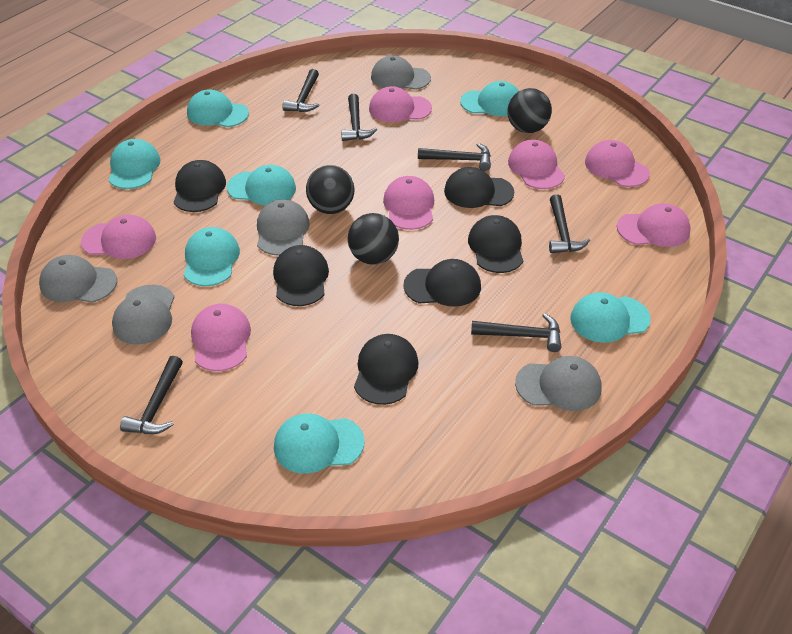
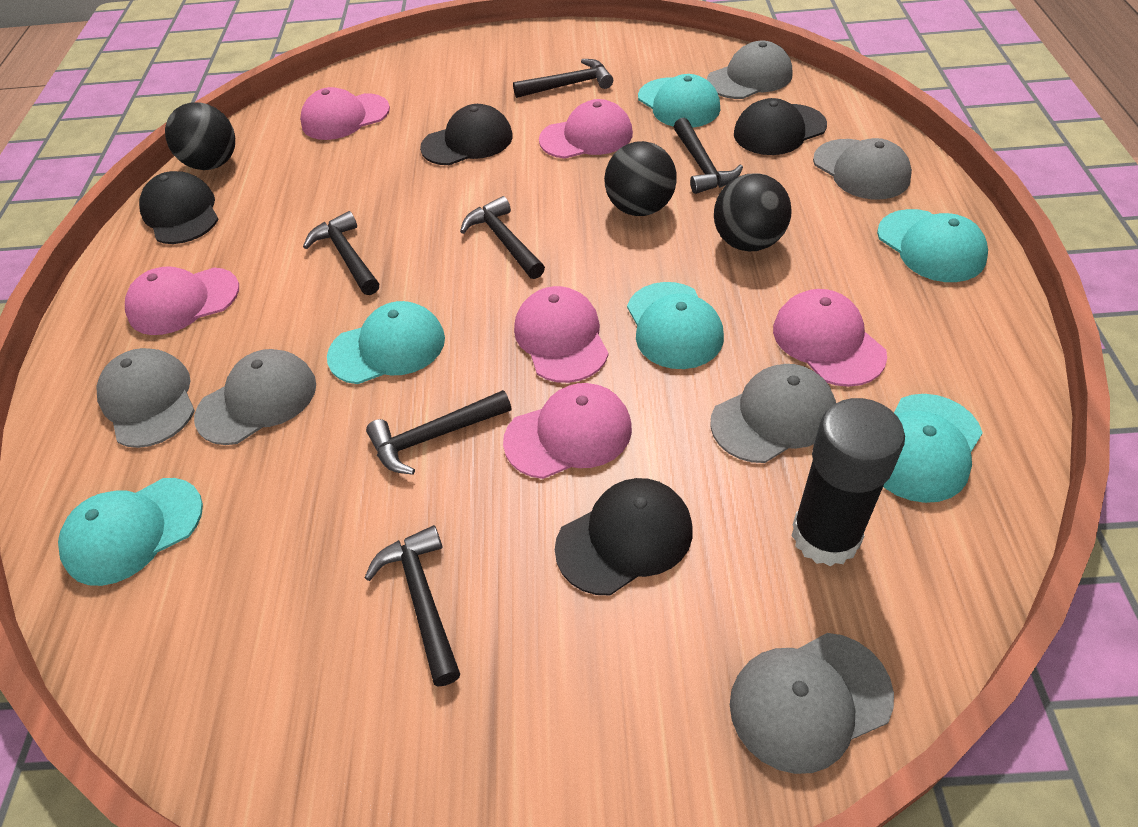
black cap: [174,160,226,212] [273,245,329,306] [354,334,419,405] [403,259,481,307] [444,167,514,208] [468,215,523,273] = 6 -> [139,171,219,244] [420,104,513,165] [555,478,693,595] [734,98,827,155] = 4
black glue stick: none = 0 -> [791,398,905,566] = 1
grey cap: [39,255,117,303] [112,285,174,345] [257,199,310,256] [371,55,431,90] [515,356,602,411] = 5 -> [96,348,195,448] [194,349,316,445] [707,41,792,99] [710,364,836,463] [730,633,894,774] [813,138,912,200] = 6
pink cap: [81,215,156,259] [191,304,251,371] [369,86,432,122] [383,176,434,230] [508,140,565,189] [585,140,650,187] [617,203,691,247] = 7 -> [125,266,239,335] [300,87,390,140] [503,383,632,479] [514,286,609,383] [539,99,633,159] [773,289,887,387] = 6
turquoise cap: [109,139,160,189] [184,227,240,286] [187,89,249,127] [227,165,296,205] [274,414,365,474] [460,81,519,116] [570,292,651,343] = 7 -> [58,478,203,586] [327,301,445,384] [627,282,724,369] [638,74,720,128] [877,209,988,282] [883,394,983,503] = 6

